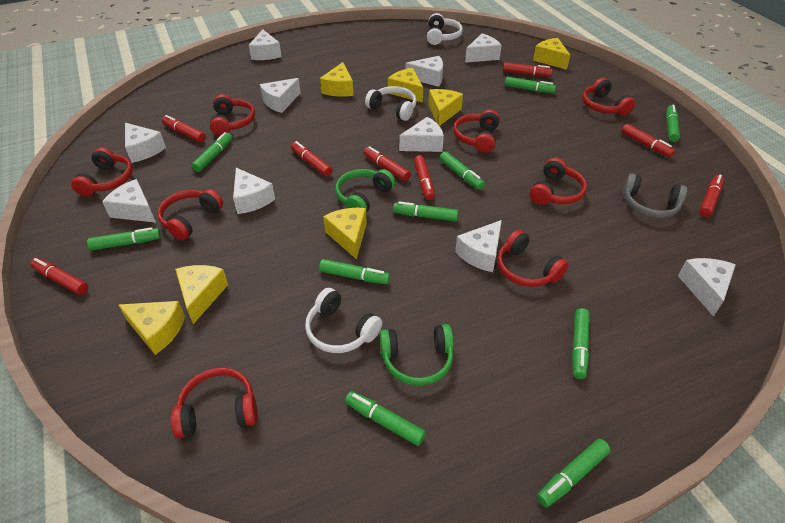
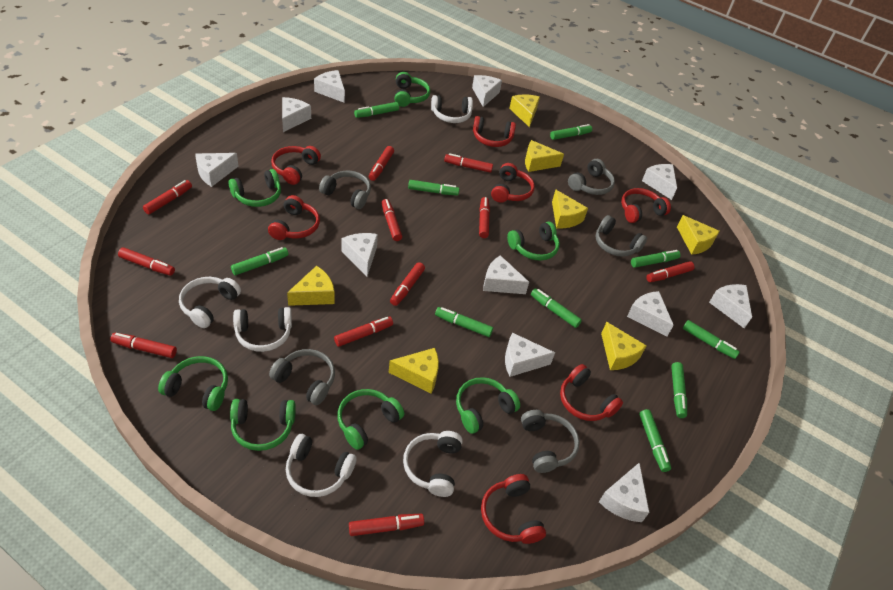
green headphones: [335,169,395,212] [380,324,454,385] = 2 -> [158,356,228,411] [229,169,281,207] [230,399,296,451] [337,389,404,450] [394,72,430,107] [456,377,520,434] [507,222,560,261] = 7
grey headphones: [623,173,687,218] = 1 -> [269,349,335,405] [319,171,371,209] [521,410,580,473] [568,159,615,195] [596,215,647,257] = 5
red headphones: [71,147,133,196] [157,189,223,240] [171,368,257,438] [210,94,255,136] [453,109,500,153] [497,230,569,287] [529,158,587,205] [582,78,635,116] = 8 -> [268,195,320,240] [271,146,321,185] [473,116,516,147] [481,474,546,544] [491,163,535,203] [560,364,623,421] [621,188,671,223] = 7
red marker: [30,258,88,295] [162,115,206,142] [291,141,333,176] [363,146,411,181] [414,155,435,200] [503,62,553,77] [622,124,675,158] [700,175,724,217] = 8 -> [110,333,177,358] [118,247,175,276] [143,180,192,214] [334,316,393,347] [349,514,424,536] [369,146,394,181] [382,199,402,241] [390,262,425,306] [444,153,493,173] [479,197,490,238] [646,261,695,282] = 11
white cheese: [102,179,156,223] [125,123,166,163] [233,168,275,214] [249,29,282,60] [260,78,301,113] [399,117,444,152] [405,56,443,87] [455,220,502,272] [465,33,501,63] [678,258,736,317] = 10 -> [195,153,239,187] [282,97,311,132] [314,70,345,103] [341,233,378,276] [472,75,502,107] [483,255,529,294] [505,333,555,377] [599,462,649,522] [627,291,674,337] [642,164,677,200] [709,284,752,328] = 11
white headphones: [305,288,382,353] [365,86,417,121] [427,13,463,45] = 3 -> [179,277,241,328] [233,307,292,352] [286,434,357,497] [403,431,463,497] [431,95,473,123] = 5

